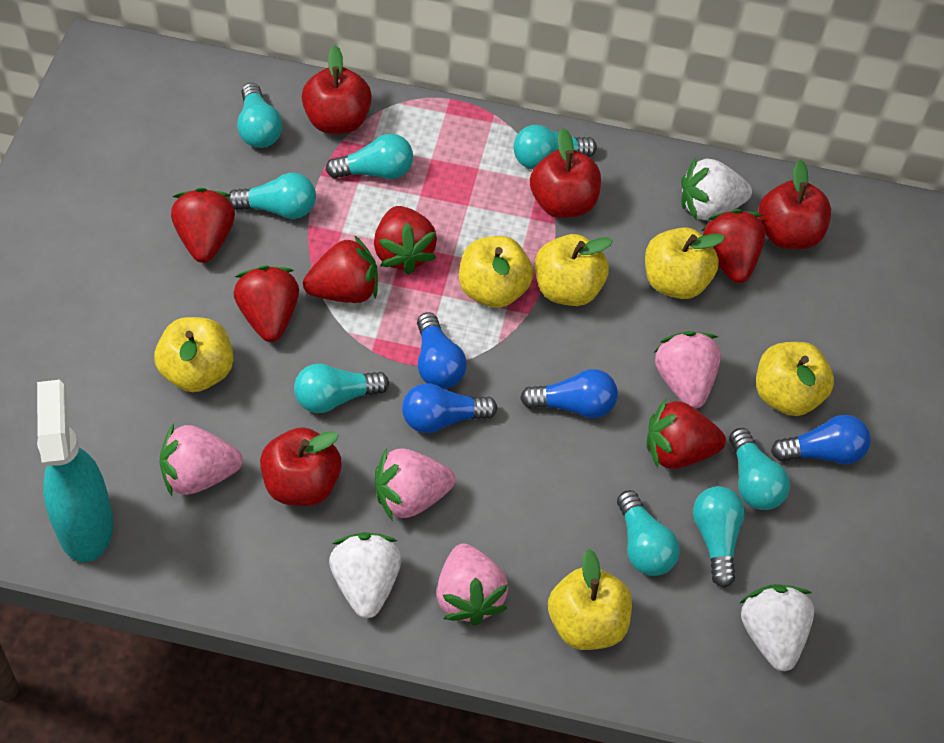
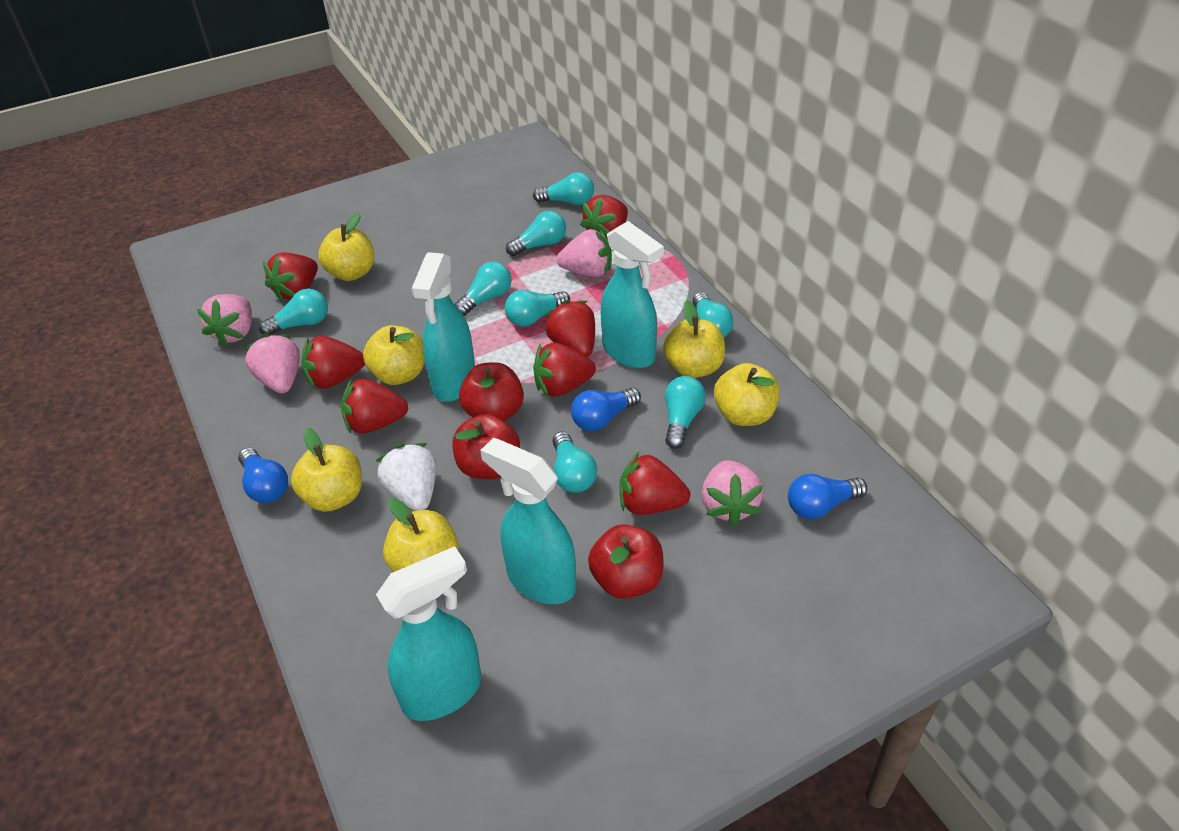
blue light bulb: [402,383,498,433] [417,312,467,389] [520,369,618,418] [771,415,871,464] = 4 -> [238,448,288,503] [571,388,641,431] [788,474,867,519] = 3
red apple: [260,427,342,506] [301,46,372,134] [530,128,601,218] [758,160,831,249] = 4 -> [452,414,520,479] [459,362,524,421] [588,524,663,599] = 3
red strawberry: [171,188,235,263] [234,266,299,342] [303,235,378,303] [374,206,437,275] [647,398,726,469] [702,209,766,283] = 6 -> [263,252,318,302] [301,336,365,389] [341,378,408,434] [533,343,596,397] [544,299,595,357] [580,195,628,240] [620,452,690,515] = 7
turquoise spray bottle: [37,380,113,562] = 1 -> [376,546,481,721] [411,252,475,402] [480,438,576,604] [601,221,664,368] = 4
white strawberry: [329,532,401,618] [681,157,752,220] [740,584,814,671] = 3 -> [376,443,436,511] = 1

